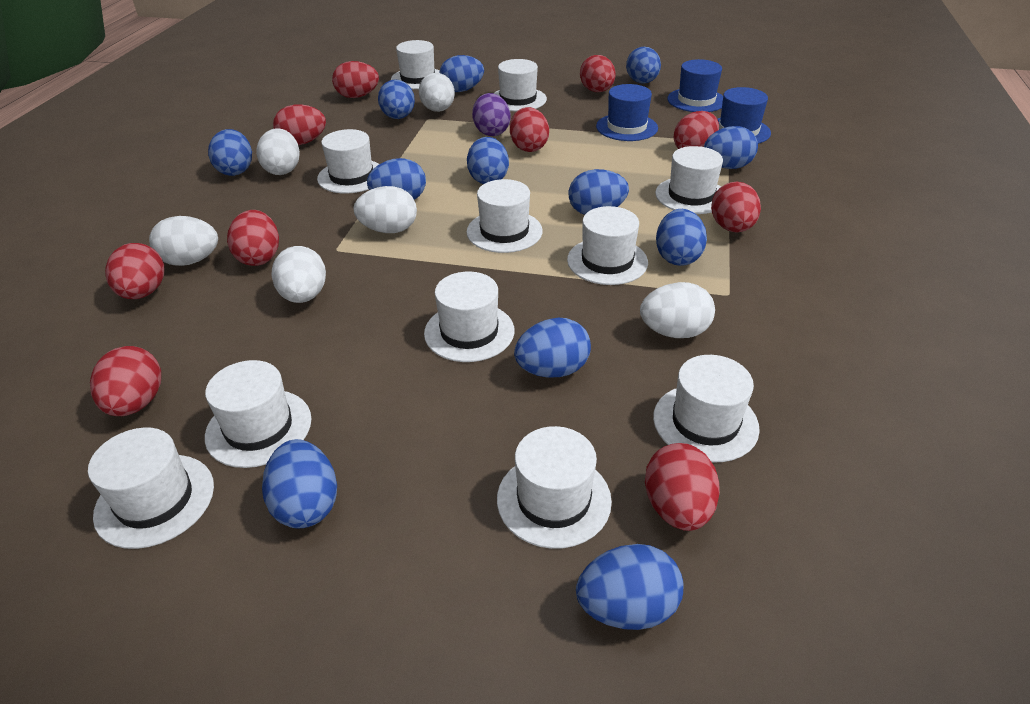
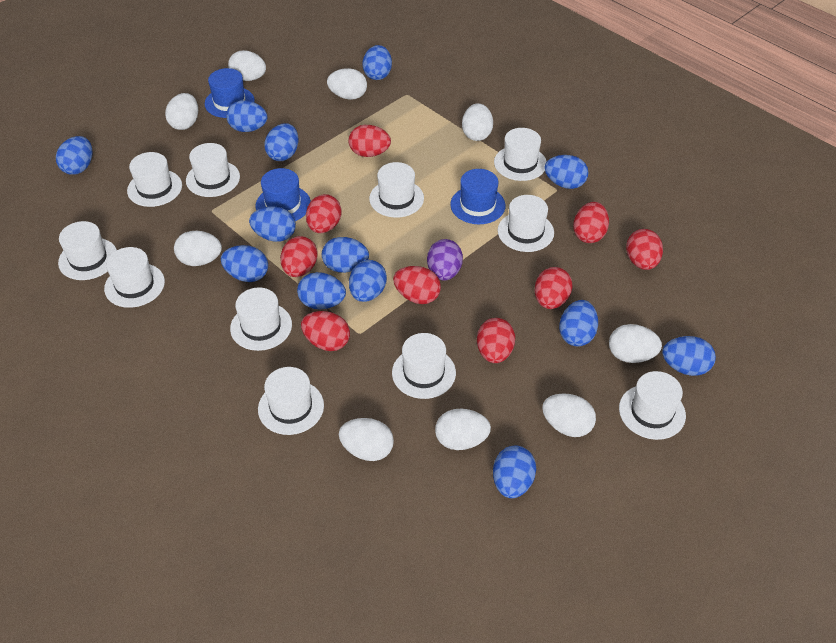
blue egg: [208,129,252,176] [262,439,337,528] [367,158,426,200] [378,79,415,119] [439,55,484,92] [467,137,509,184] [514,318,591,377] [569,169,629,215] [576,544,683,630] [626,47,661,84] [656,209,707,266] [704,126,758,169] = 12 -> [56,136,93,175] [221,245,268,282] [226,100,268,132] [249,206,296,242] [264,123,299,161] [297,272,346,309] [322,237,369,273] [349,260,387,302] [362,45,392,80] [493,446,536,498] [544,155,588,189] [559,300,598,346] [662,336,716,376] = 13
red egg: [90,346,161,416] [105,243,164,299] [227,210,279,266] [273,104,326,145] [332,61,379,98] [510,107,549,152] [580,55,616,92] [645,443,720,531] [674,111,719,149] [711,182,761,232] = 10 -> [280,236,318,277] [301,311,350,351] [306,194,342,233] [348,125,391,157] [393,266,441,304] [477,318,515,363] [535,267,572,309] [573,202,609,243] [626,229,663,270] = 9
white egg: [149,216,218,266] [256,128,300,175] [271,246,326,303] [353,186,417,233] [419,73,455,112] [640,282,715,338] = 6 -> [165,93,198,130] [174,231,222,266] [228,50,266,81] [327,68,367,100] [339,418,394,461] [435,409,491,450] [462,103,493,141] [542,393,596,437] [609,324,662,363] = 9

